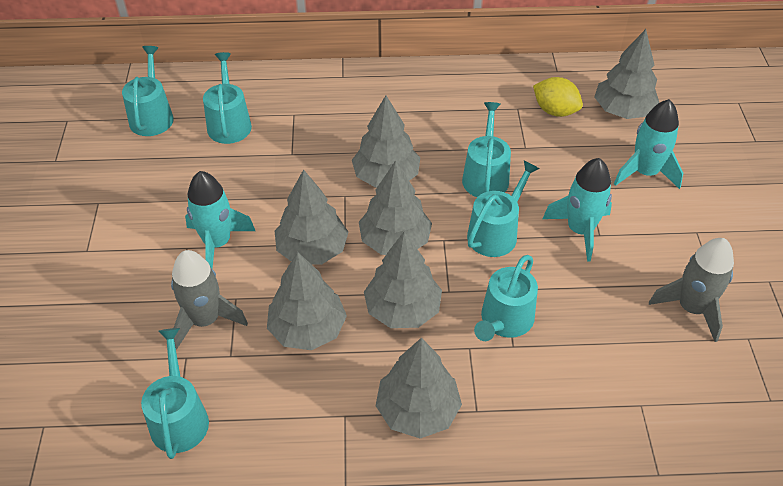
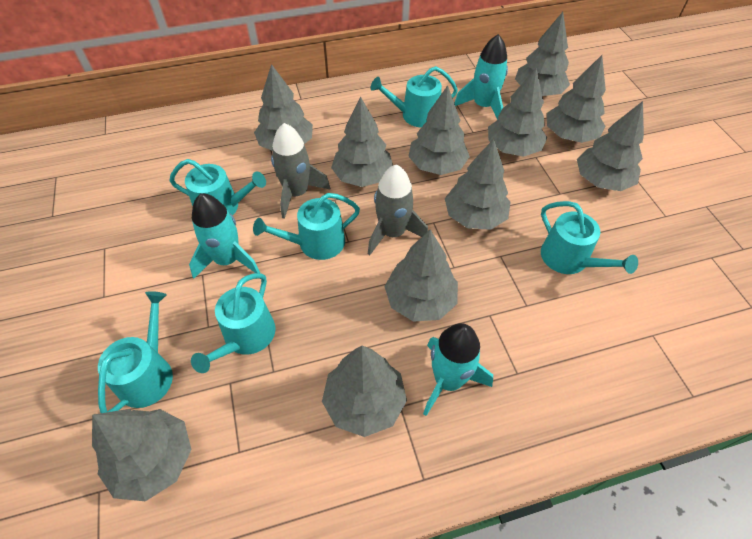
grey tree: [267,252,347,350] [275,169,348,265] [352,95,420,188] [359,160,432,255] [364,232,442,328] [376,338,462,438] [594,29,659,119] = 7 -> [92,409,192,501] [254,64,313,151] [322,346,407,437] [331,97,393,187] [384,230,458,322] [408,85,470,175] [445,139,511,230] [488,68,547,157] [515,12,570,96] [547,55,606,143] [577,101,644,191] = 11
yellow lemon: [533,77,583,117] = 1 -> none = 0

